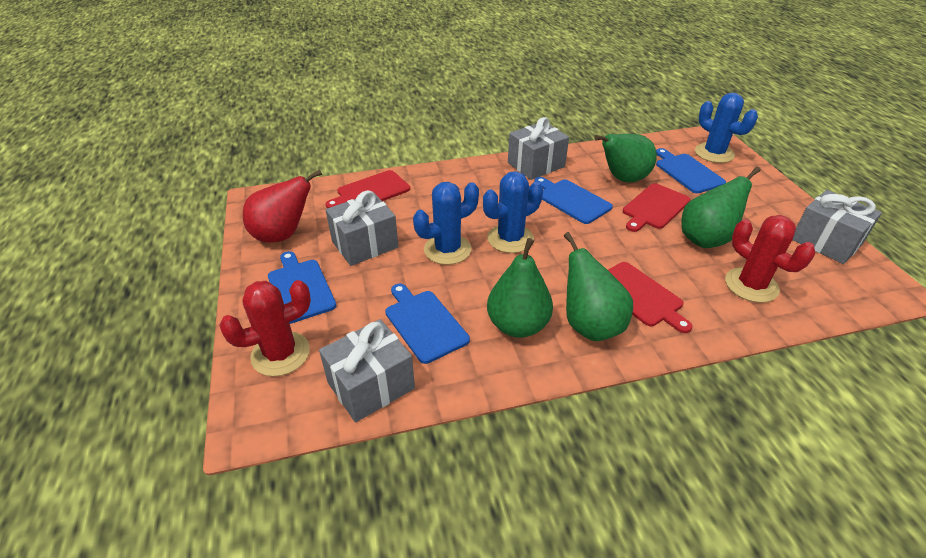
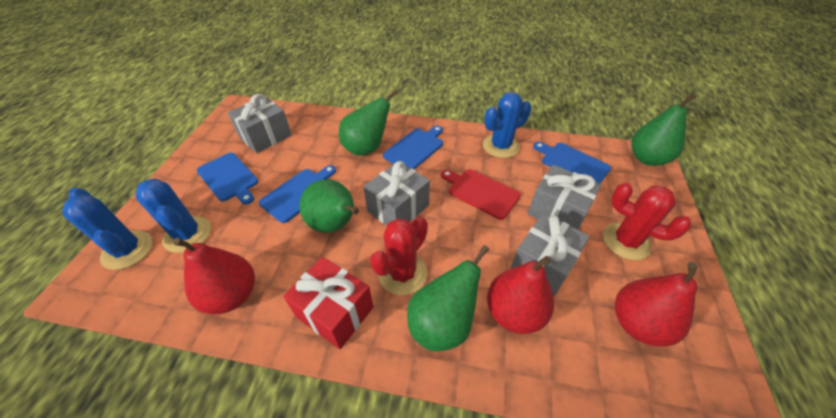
red cutting board: [326,170,410,208] [608,262,692,333] [623,183,691,232] = 3 -> [441,169,521,220] = 1
red gift: none = 0 -> [283,257,373,349] = 1
red pear: [243,169,322,243] = 1 -> [173,238,255,314] [487,256,554,334] [615,262,697,346] = 3

